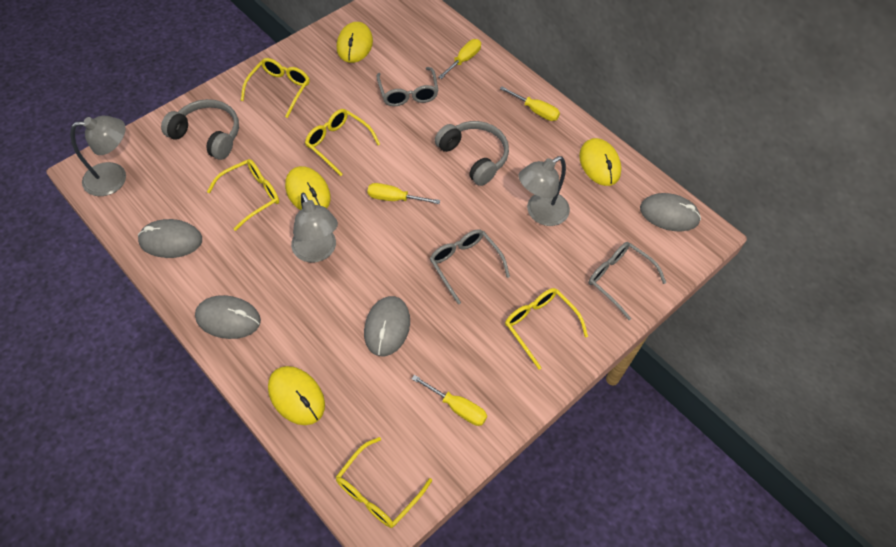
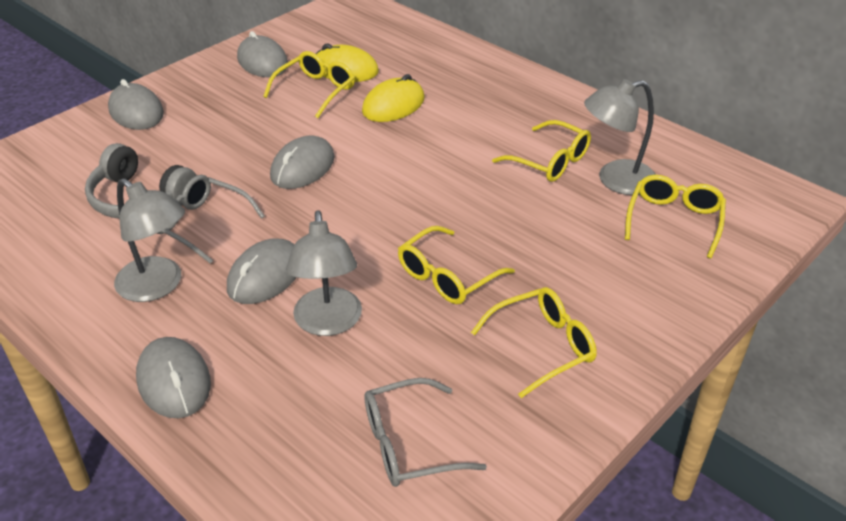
grey glasses: [377,67,439,106] [430,229,510,304] [589,242,666,320] = 3 -> [156,175,265,264] [364,378,487,487] = 2
grey headphones: [161,99,239,160] [435,121,509,186] = 2 -> [85,143,197,219] = 1
grey mouse: [138,219,202,258] [195,295,261,339] [364,296,410,356] [640,193,701,231] = 4 -> [108,79,164,130] [136,337,211,418] [227,239,297,304] [237,31,288,77] [270,136,335,189] = 5
yellow mouse: [268,366,325,425] [285,166,331,210] [337,22,373,63] [579,138,621,186] = 4 -> [316,44,379,82] [362,74,425,122] = 2
yellow screwdriver: [367,183,440,204] [412,375,487,426] [438,39,481,79] [500,86,560,121] = 4 -> none = 0

